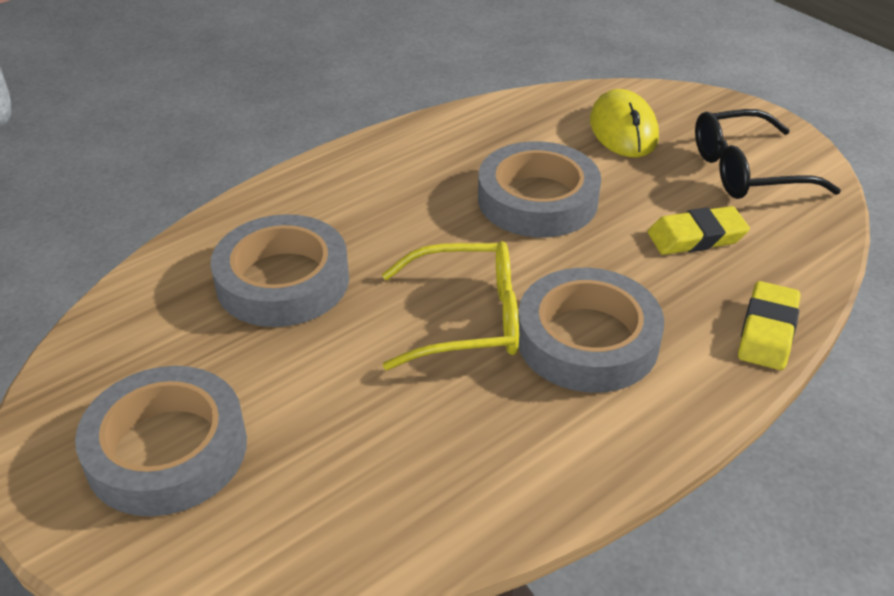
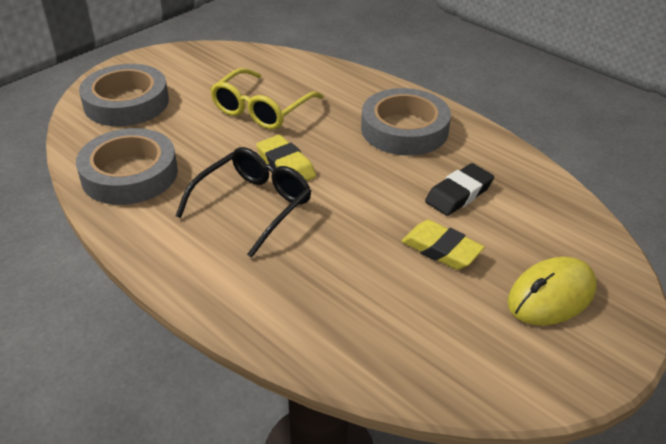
black eraser: none = 0 -> [425,163,494,216] = 1
grey tape: [75,366,247,516] [210,214,349,327] [478,141,601,237] [518,268,664,393] = 4 -> [76,128,178,205] [79,64,169,126] [361,88,451,156] = 3

